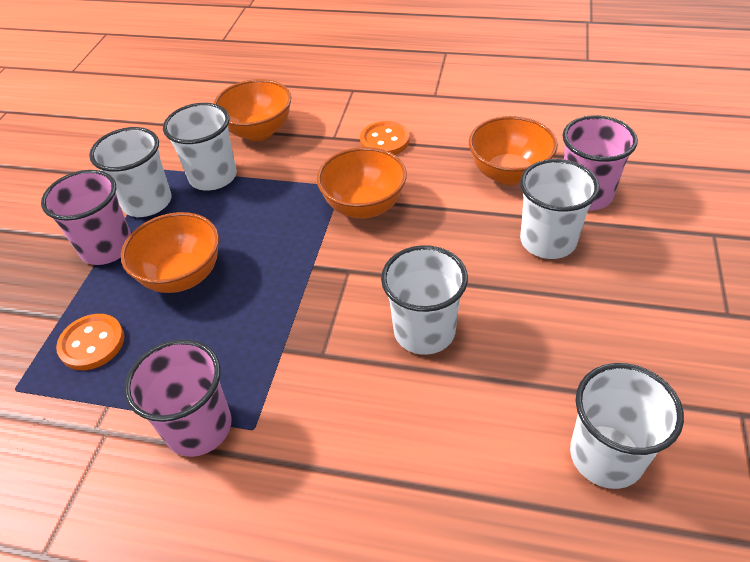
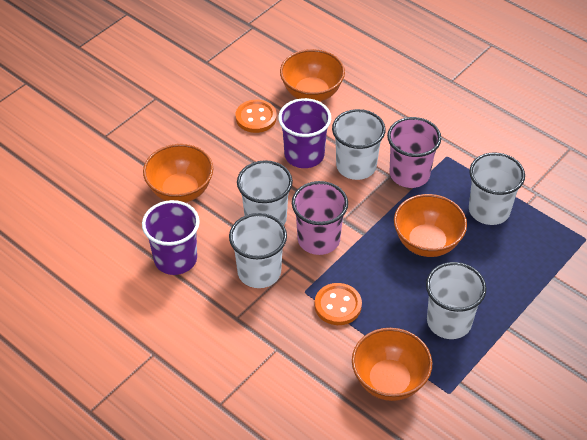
pink cup: [41,170,131,265] [124,339,231,457] [562,115,638,210] = 3 -> [292,181,348,255] [387,117,441,188] = 2
purple cup: none = 0 -> [142,200,200,275] [278,98,331,168] = 2

